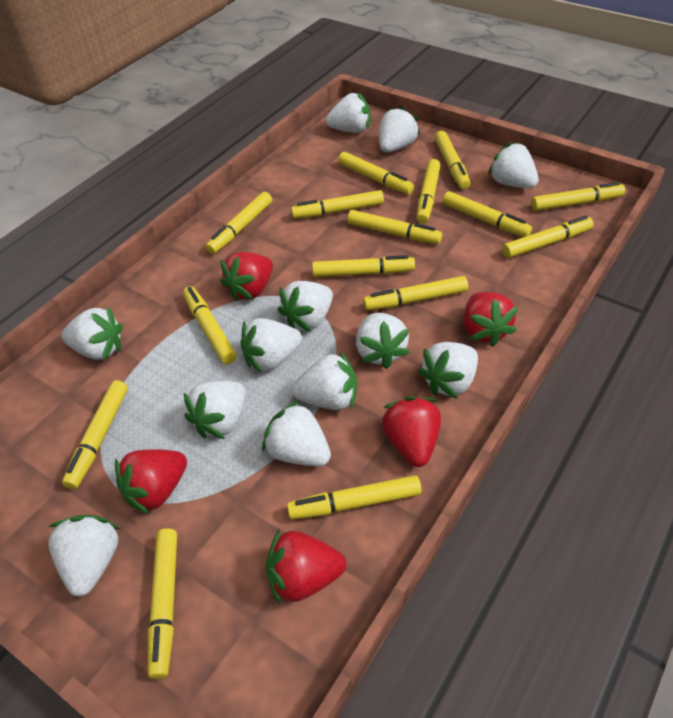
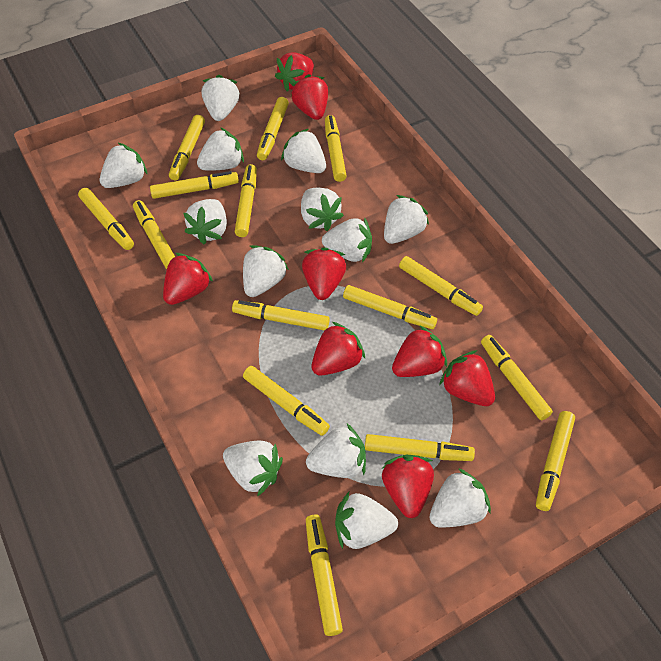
red strawberry: [115,449,187,515] [220,252,273,302] [266,528,346,604] [382,396,441,467] [464,292,518,347] = 5 -> [163,253,213,305] [275,52,314,92] [291,74,328,120] [302,247,346,300] [312,322,365,376] [382,455,434,518] [392,325,447,377] [439,350,495,406] = 8
white strawberry: [48,515,120,597] [61,306,123,361] [184,381,246,439] [240,318,302,374] [262,401,331,466] [278,281,333,332] [292,351,357,410] [326,93,370,133] [356,313,410,369] [379,106,420,152] [418,342,478,399] [488,142,539,188] = 12 -> [100,142,148,188] [183,199,227,244] [197,127,244,171] [202,75,239,121] [223,440,283,497] [243,245,289,297] [281,129,326,173] [301,188,344,231] [306,424,366,478] [322,217,372,263] [335,492,398,549] [384,195,429,244] [429,468,491,528] = 13

